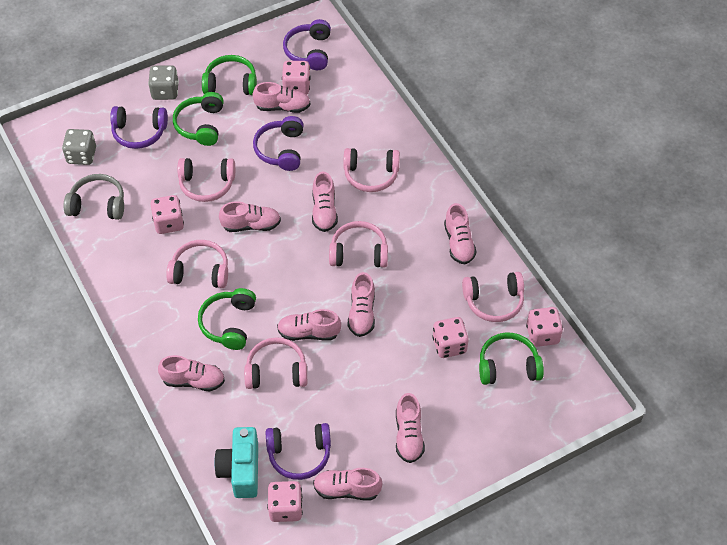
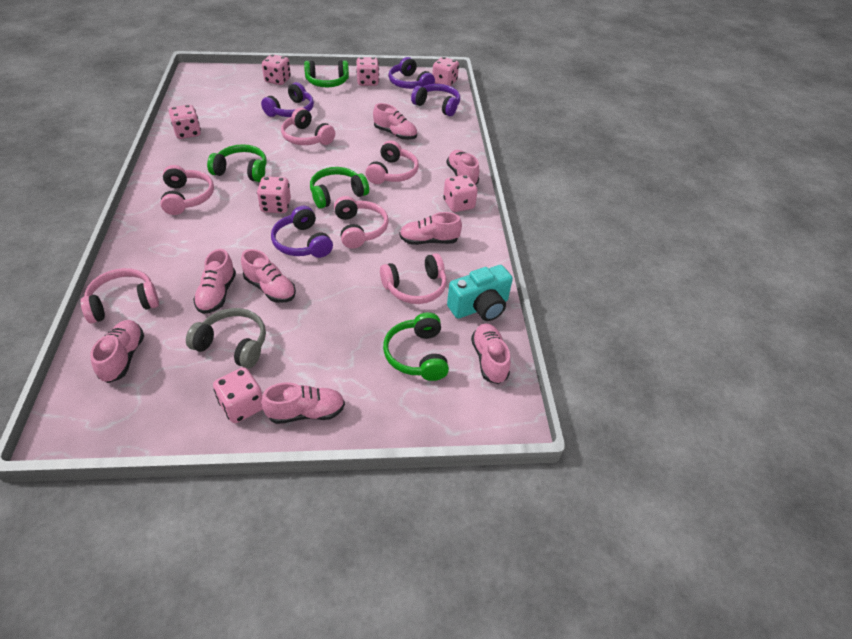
grey dice: [62,129,96,165] [148,65,179,100] = 2 -> none = 0
pink dice: [150,195,184,234] [267,481,303,522] [282,61,311,95] [432,317,469,358] [526,307,563,347] = 5 -> [169,105,201,139] [213,367,263,423] [257,176,291,213] [262,54,291,85] [356,57,379,86] [432,57,459,86] [443,175,478,212] = 7
pink shoe: [158,355,225,391] [219,202,281,232] [253,82,310,113] [277,309,341,341] [312,172,338,232] [313,468,382,501] [348,272,375,337] [396,393,425,463] [444,203,476,264] = 9 -> [90,320,144,383] [193,249,236,314] [241,249,296,303] [261,382,345,424] [373,103,417,140] [399,212,462,245] [446,150,479,185] [471,324,511,384] = 8

